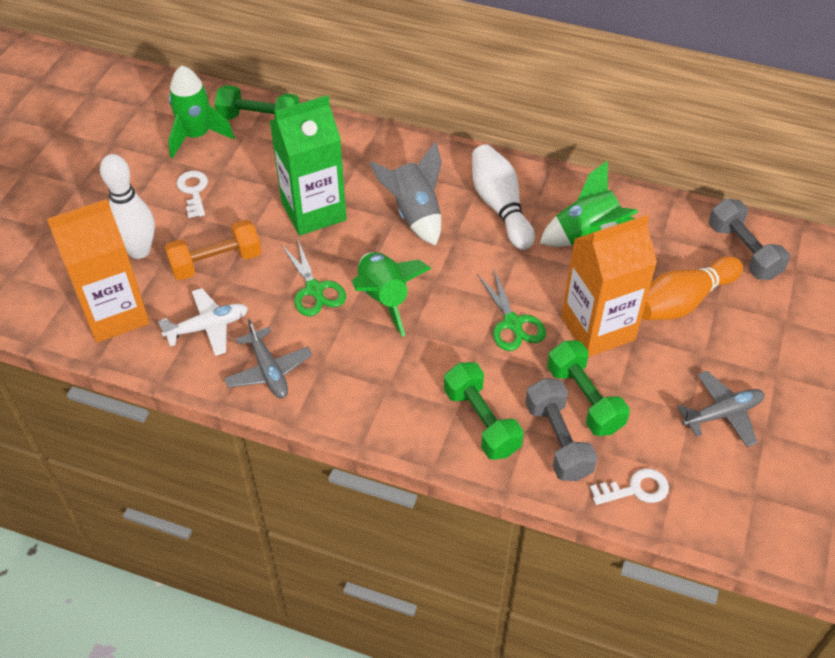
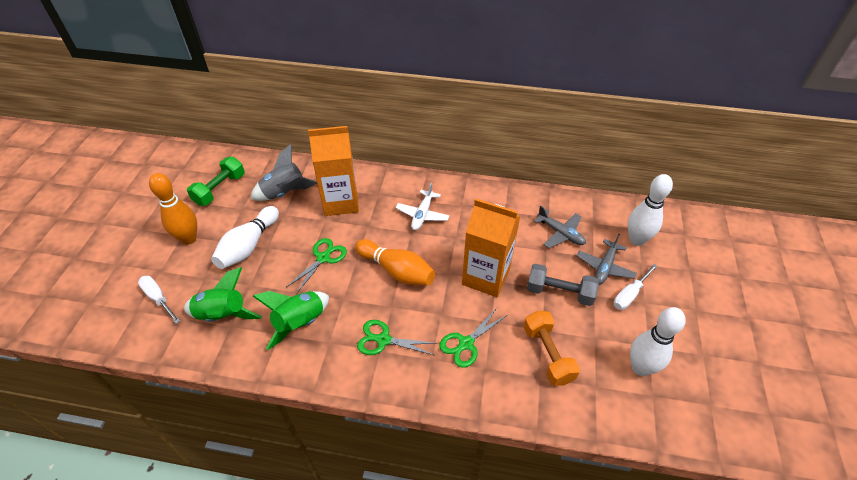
green carton: [269,95,346,235] = 1 -> none = 0
green dumbbell: [214,85,300,120] [444,362,524,460] [547,341,630,436] = 3 -> [187,157,245,206] = 1
green rocket: [168,65,235,158] [352,252,431,337] [540,161,638,247] = 3 -> [184,267,262,322] [253,291,329,350] = 2
green scissors: [281,238,346,316] [477,269,546,351] = 2 -> [286,238,347,294] [357,320,438,355] [439,308,506,368] = 3
grey dumbbell: [525,378,598,481] [709,198,790,280] = 2 -> [527,264,599,306] = 1
orange bowling pin: [642,256,743,320] = 1 -> [149,173,197,245] [355,239,435,286] = 2
white bowling pin: [100,154,155,259] [472,144,535,250] = 2 -> [211,206,279,269] [628,174,673,246] [630,307,686,376] = 3
white key: [177,171,208,218] [590,468,669,505] = 2 -> none = 0
white screwdriver: none = 0 -> [138,276,180,324] [614,264,658,310] = 2

